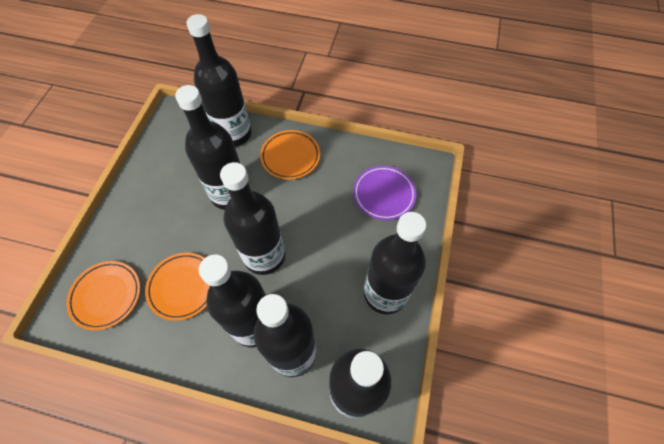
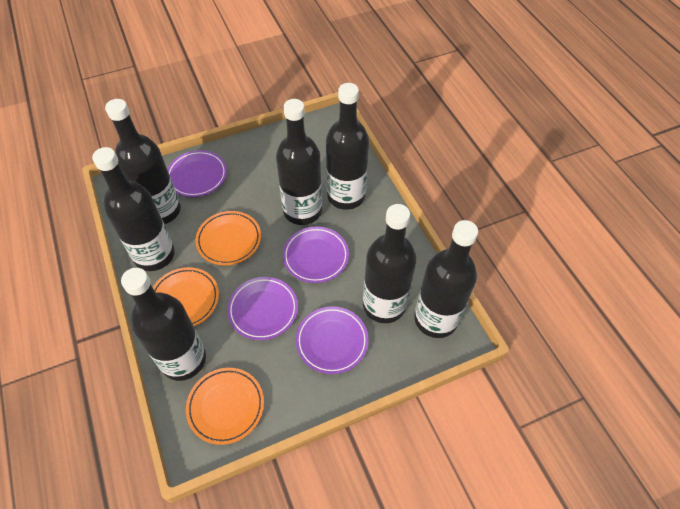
purple plate: [353,166,416,220] = 1 -> [167,150,227,197] [227,277,298,340] [283,227,349,283] [296,306,369,374] = 4

